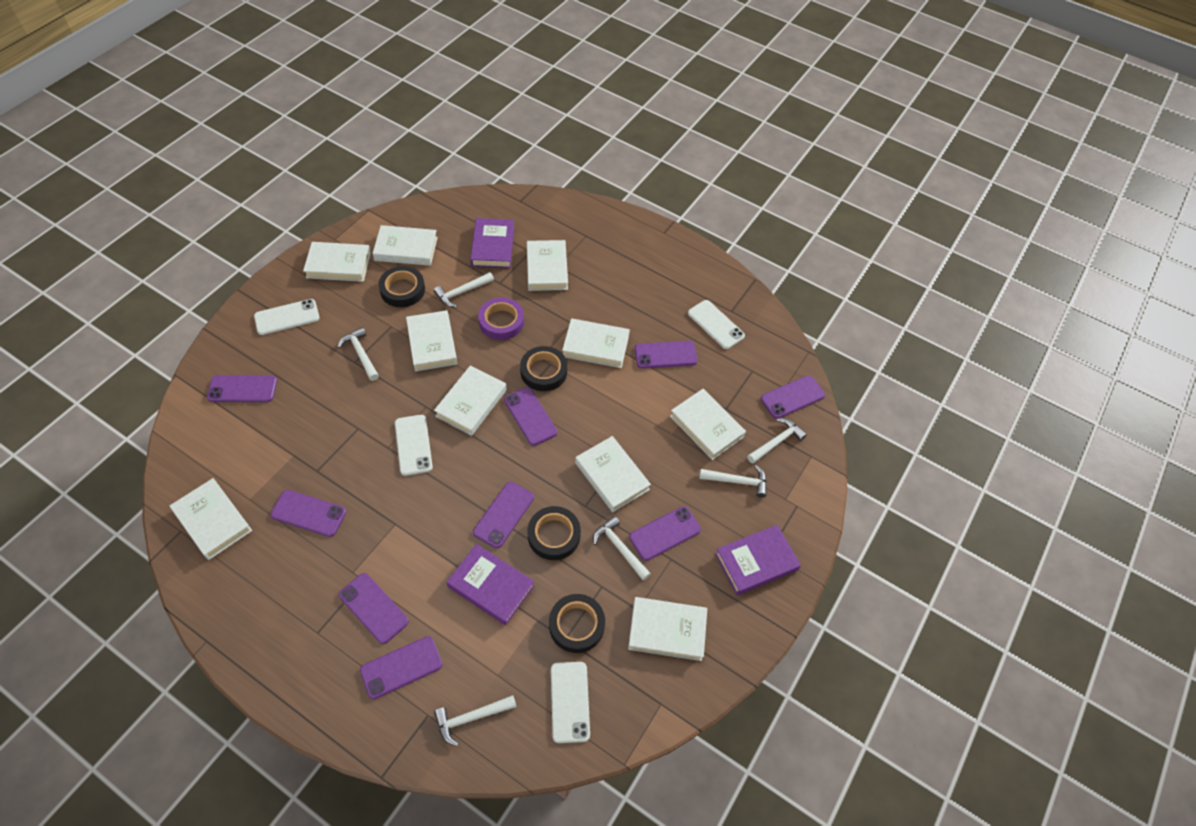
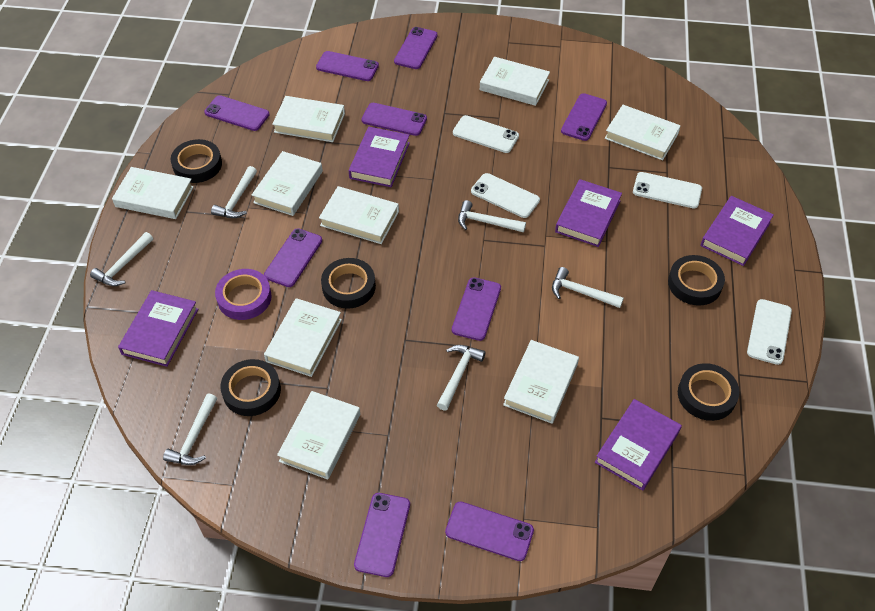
black tape: [378,266,425,307] [520,346,567,391] [528,506,581,560] [549,594,605,653] = 4 -> [171,139,222,183] [221,359,281,416] [321,258,376,309] [668,255,725,306] [678,363,740,421] = 5
purple book: [446,544,534,625] [470,218,514,268] [715,525,801,596] = 3 -> [118,290,198,367] [349,127,410,187] [555,179,622,247] [595,399,682,491] [701,196,774,266] = 5
white book: [170,478,252,560] [303,242,371,282] [372,225,438,266] [406,310,457,371] [434,365,507,436] [527,240,568,291] [562,318,630,368] [575,436,651,512] [628,597,707,661] [670,389,746,460] = 10 -> [112,167,194,219] [252,151,323,216] [264,298,342,377] [272,96,345,142] [277,391,360,480] [319,186,399,244] [480,57,550,106] [503,340,579,424] [605,105,681,160] = 9

